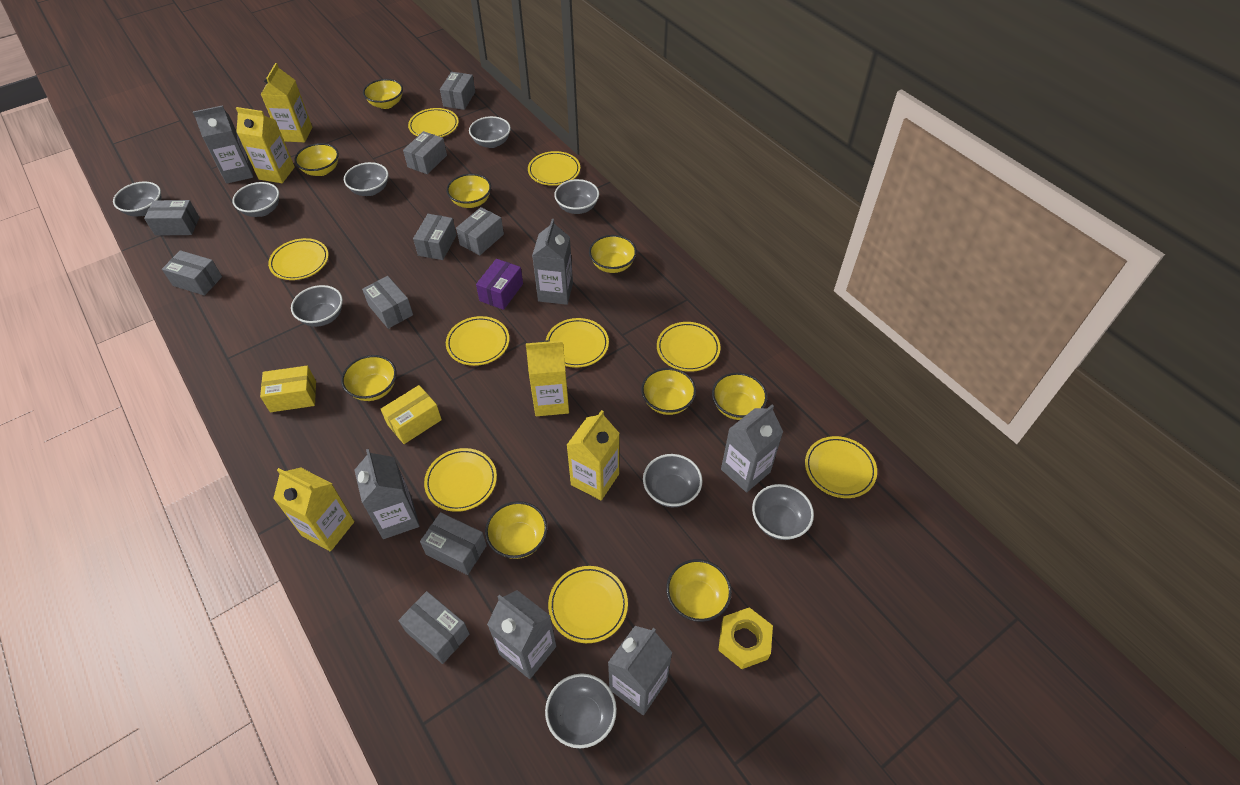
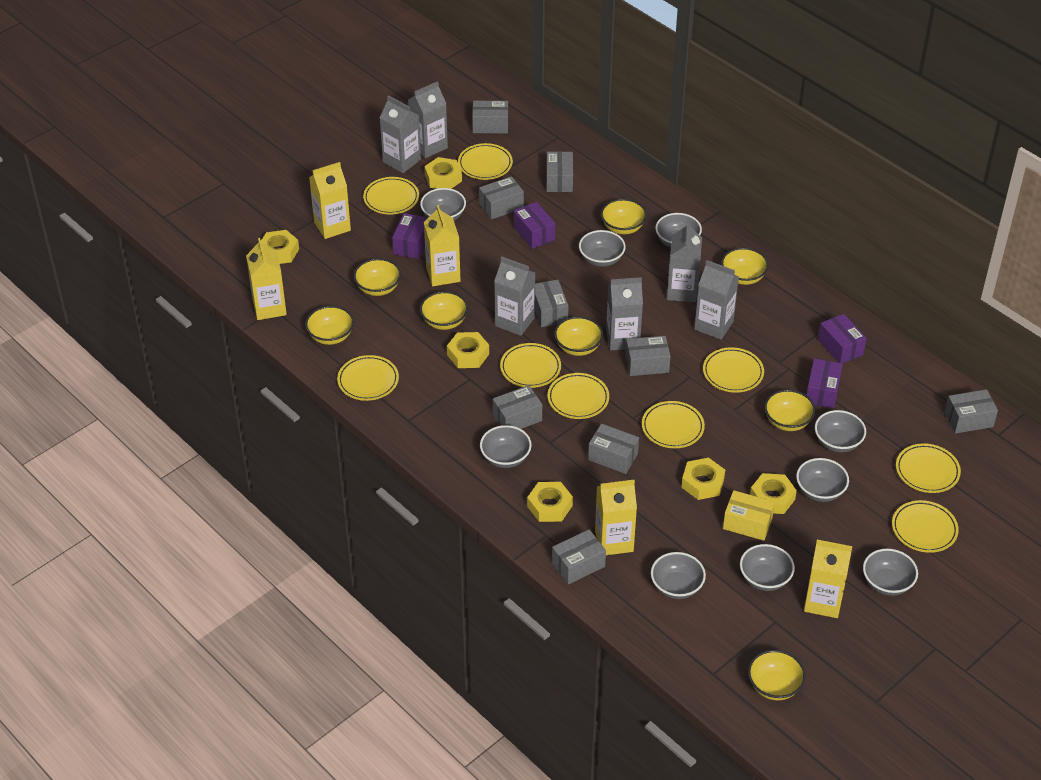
purple box: [476,259,523,310] = 1 -> [392,213,428,259] [514,202,555,249] [806,358,843,409] [818,314,867,364] = 4
yellow bowl: [295,143,339,176] [341,355,396,401] [363,79,403,109] [446,174,491,208] [485,501,547,559] [589,235,637,273] [641,368,696,415] [666,559,732,622] [712,373,767,420] = 9 -> [305,306,354,345] [354,258,401,296] [420,291,468,330] [554,316,603,356] [601,199,647,234] [721,248,769,285] [748,650,806,700] [764,390,816,431] = 8
yellow box: [260,366,316,412] [381,385,442,444] = 2 -> [723,490,775,541] = 1
yellow nut: [718,607,773,669] = 1 -> [261,230,299,264] [424,157,462,189] [447,332,489,368] [527,482,573,522] [681,458,725,500] [750,473,797,514] = 6

